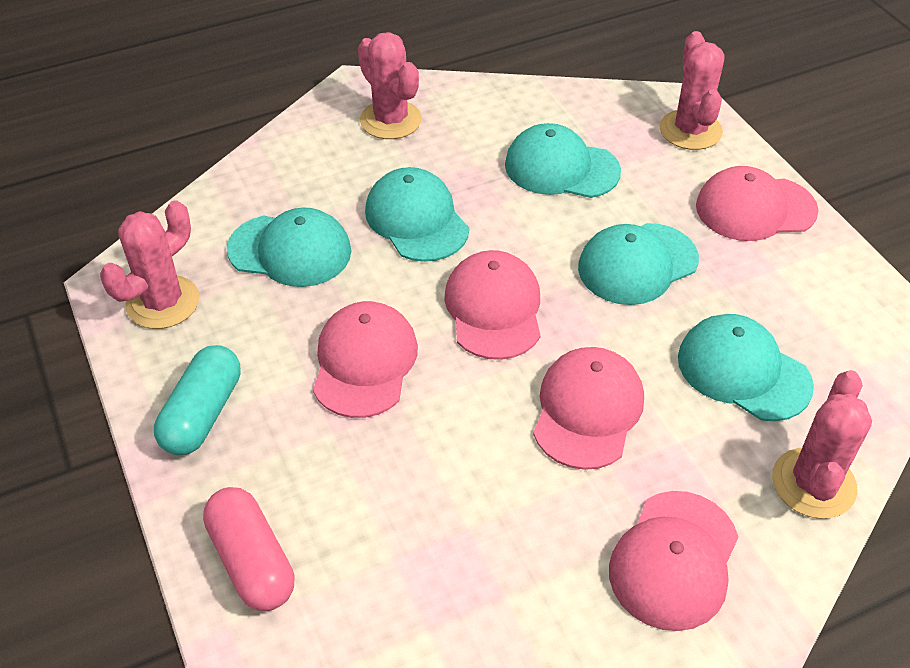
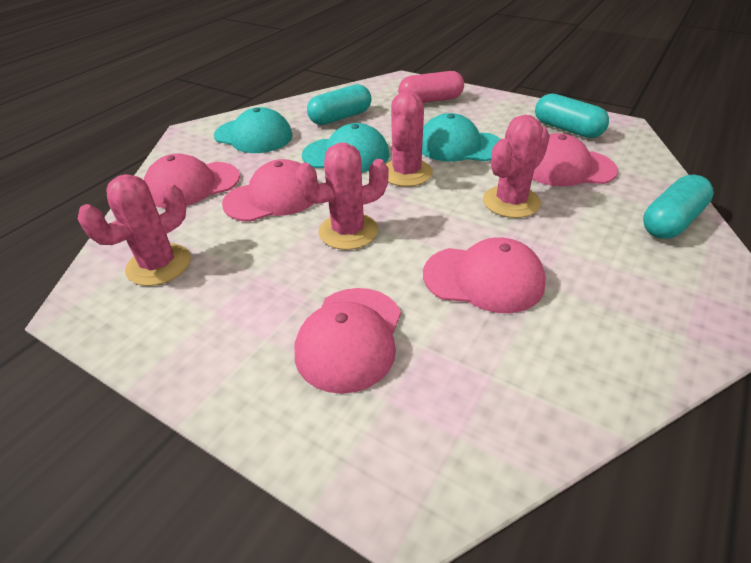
turquoise cap: [227,208,351,287] [365,167,469,262] [505,123,621,198] [578,223,699,305] [678,314,814,421] = 5 -> [214,107,293,153] [302,123,389,172] [422,113,500,162] = 3
turquoise capsule: [154,345,241,455] = 1 -> [307,84,371,125] [535,93,609,138] [643,175,714,239] = 3

